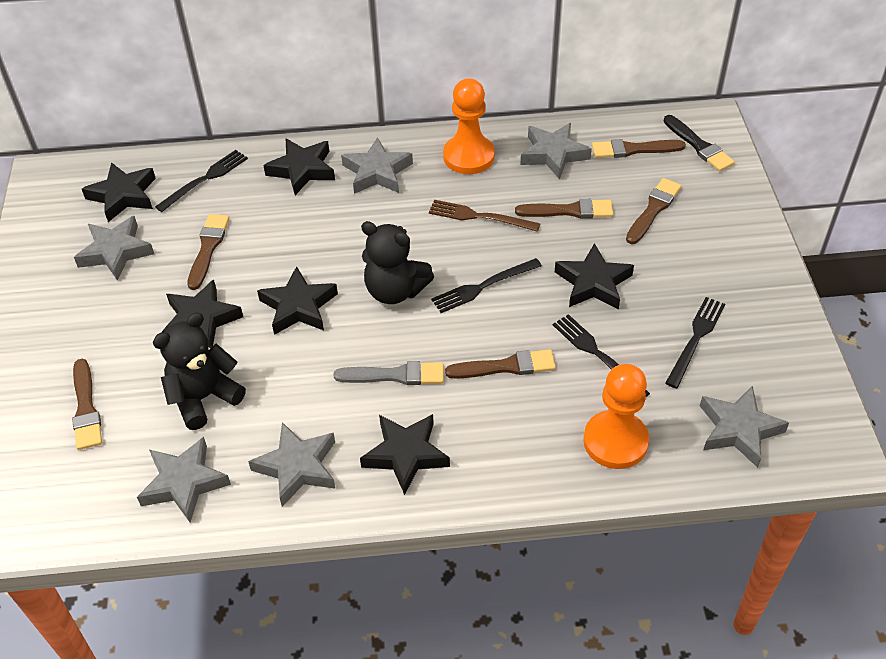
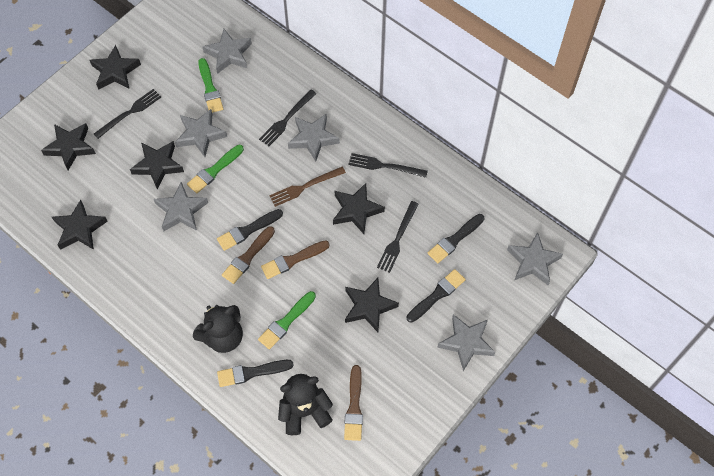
black brush: [663,115,735,172] = 1 -> [217,209,283,251] [217,360,294,387] [407,269,466,323] [427,214,485,263] = 4
brown brush: [72,359,102,450] [187,214,229,290] [445,349,556,379] [515,199,613,219] [592,139,686,158] [626,178,682,244] = 6 -> [222,226,275,284] [261,240,330,279] [344,365,363,441] = 3
green brush: none = 0 -> [187,145,244,193] [198,58,223,113] [258,291,316,350] = 3
grey brush: [333,361,444,385] = 1 -> none = 0
orange pawn: [443,78,495,174] [583,364,649,469] = 2 -> none = 0

